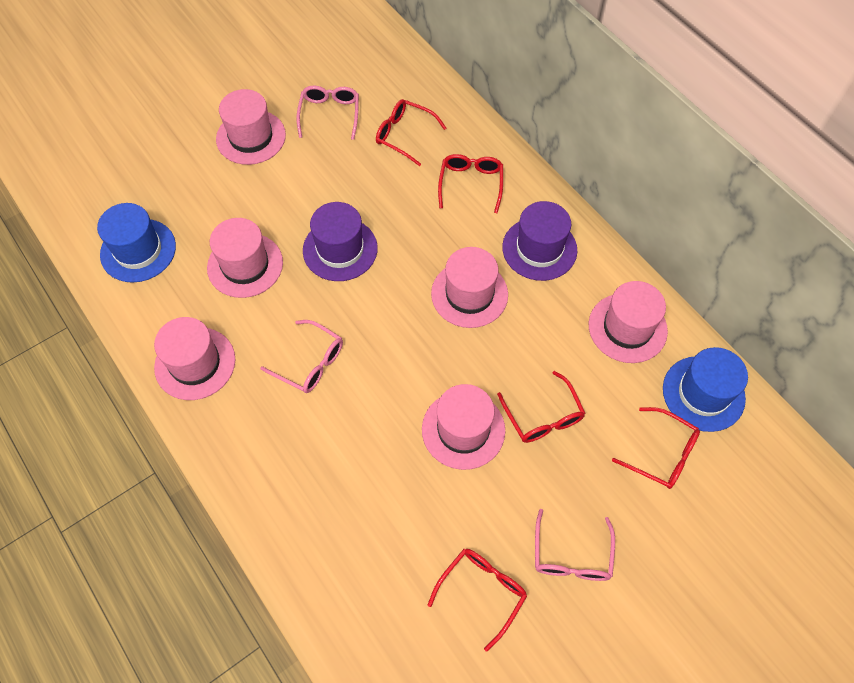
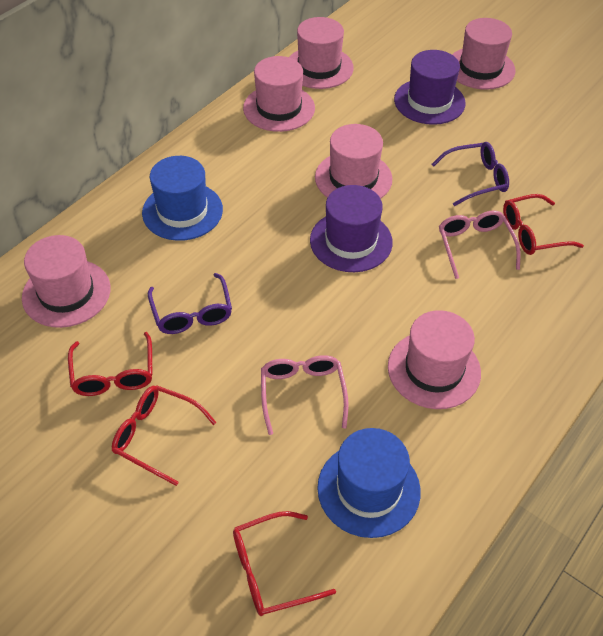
pink glasses: [260,320,343,393] [296,86,359,140] [535,509,615,581] = 3 -> [261,355,349,435] [439,211,521,279] = 2
purple glasses: none = 0 -> [148,273,232,334] [432,142,509,206] = 2
red glasses: [376,99,446,166] [428,549,527,651] [438,154,503,213] [497,371,586,443] [612,407,700,489] = 5 -> [68,332,152,396] [112,385,216,486] [233,511,336,616] [503,194,584,255] = 4

